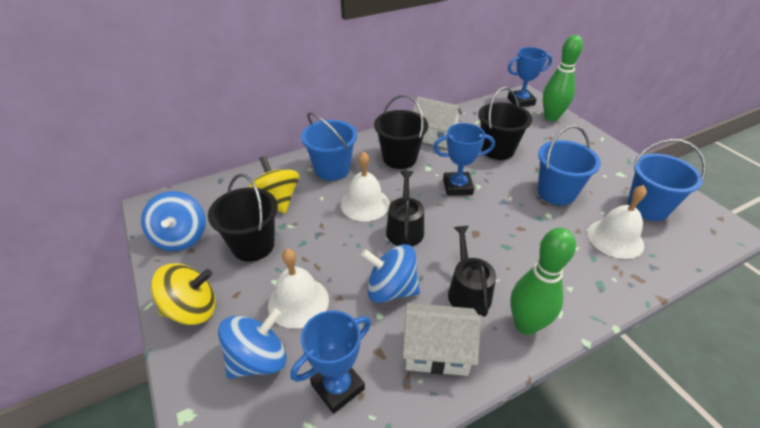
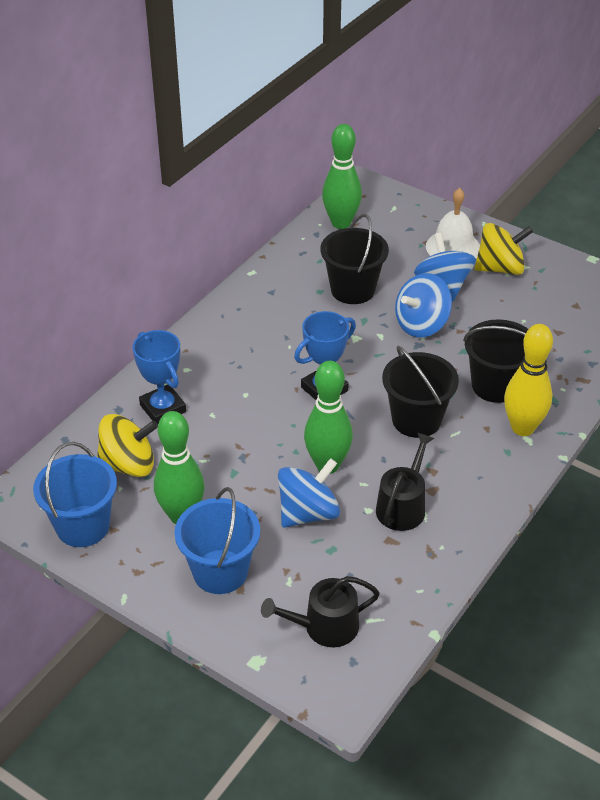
blue bucket: [301,112,357,181] [538,125,601,205] [627,139,706,221] = 3 -> [33,442,117,547] [174,487,260,594] = 2
blue trophy: [290,310,371,414] [433,123,495,196] [507,47,552,107] = 3 -> [132,330,186,424] [294,311,356,400] = 2
green bowling pin: [510,228,576,335] [543,35,583,121] = 2 -> [154,411,204,524] [304,361,353,474] [322,124,362,229] = 3
white bell: [268,249,329,329] [341,151,390,221] [588,185,647,259] = 3 -> [426,188,480,258] = 1
white house: [403,303,481,376] [412,97,463,148] = 2 -> none = 0
yellow bowling pin: none = 0 -> [504,324,553,436] = 1

